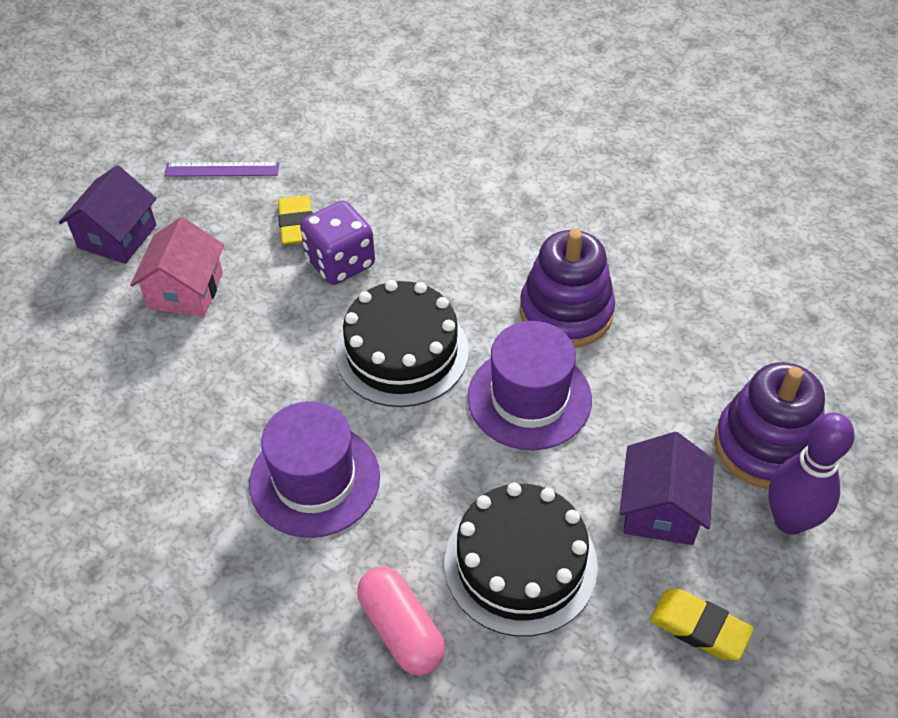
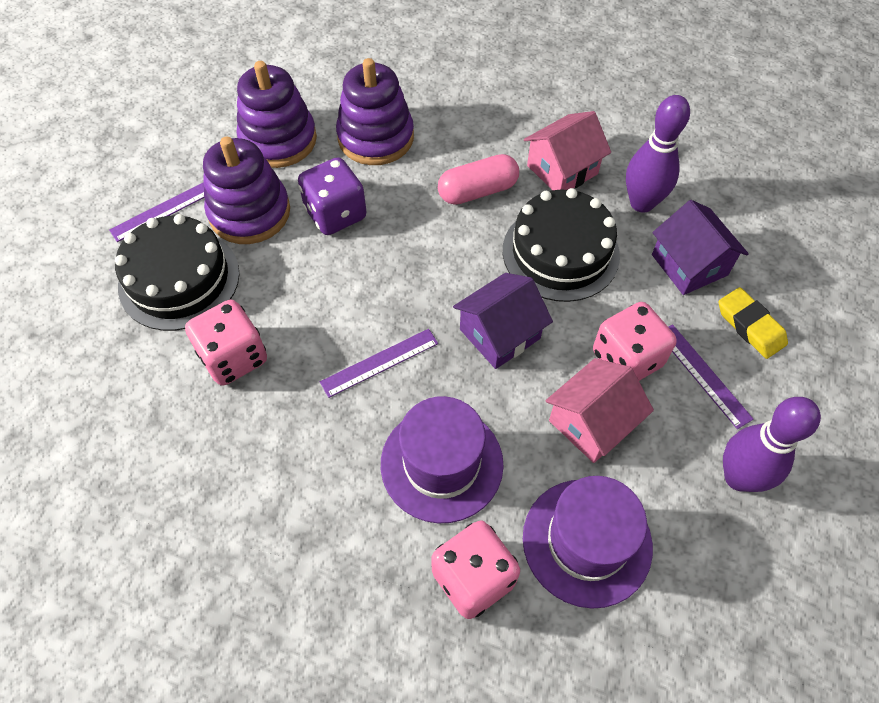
pink dice: none = 0 -> [185,300,267,386] [431,521,520,619] [593,302,677,381] = 3
pink house: [130,217,224,317] = 1 -> [524,111,611,190] [545,358,654,463] = 2
purple bowling pin: [768,413,855,535] = 1 -> [626,95,690,213] [723,397,821,492] = 2
purple ruler: [164,162,279,177] = 1 -> [109,182,204,242] [320,329,438,398] [669,324,754,429] = 3
purple stacking toy: [520,229,615,348] [714,362,825,489] = 2 -> [203,137,290,244] [237,61,317,168] [336,58,414,165] = 3
yellow eraser: [278,196,313,245] [650,589,754,661] = 2 -> [719,287,788,359] = 1

